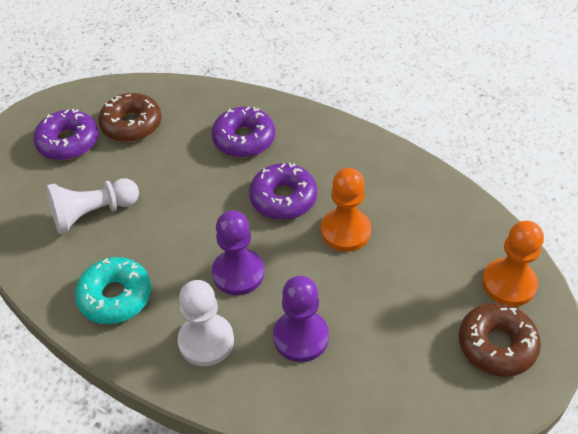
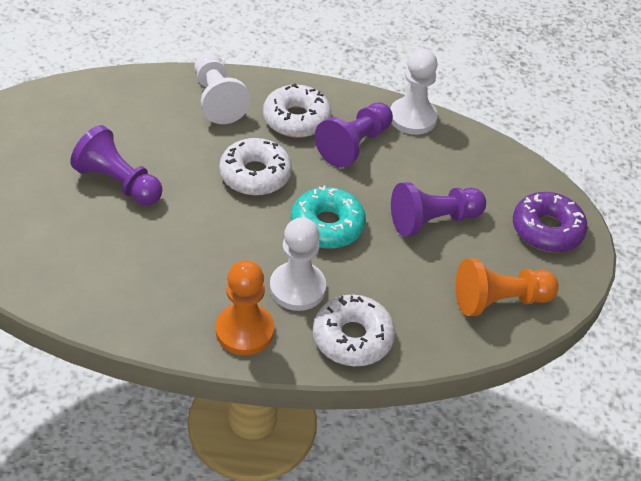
brown donut: [98,93,162,142] [459,303,541,377] = 2 -> none = 0
purple donut: [33,109,98,160] [211,107,275,157] [249,163,317,220] = 3 -> [513,192,588,252] = 1
purple pawn: [212,211,264,295] [273,276,329,362] = 2 -> [70,125,163,205] [315,102,393,168] [391,182,486,237] = 3
white donut: none = 0 -> [219,138,292,196] [263,83,331,138] [313,295,395,366] = 3
white pawn: [46,178,139,234] [178,280,234,366] = 2 -> [194,53,251,124] [270,217,326,311] [390,49,438,135] = 3

